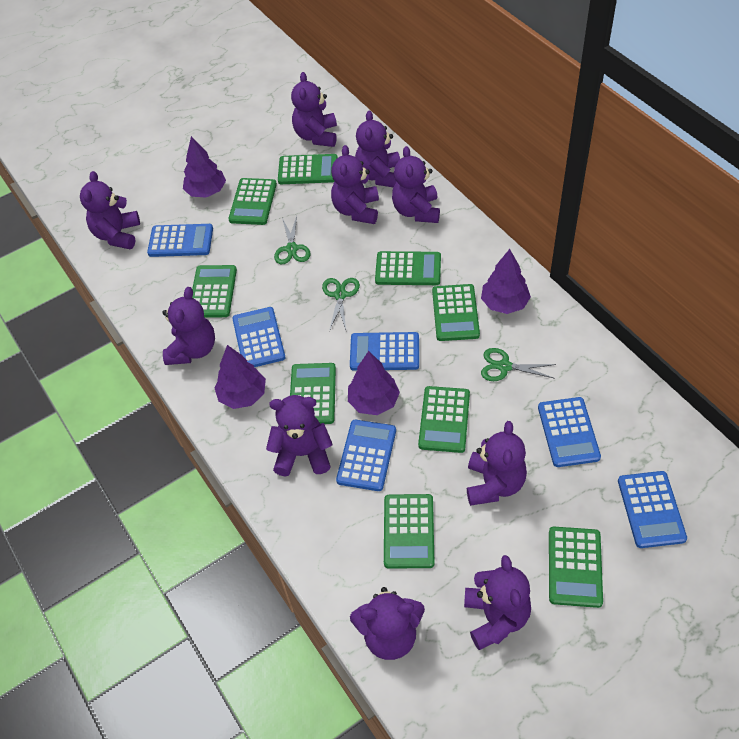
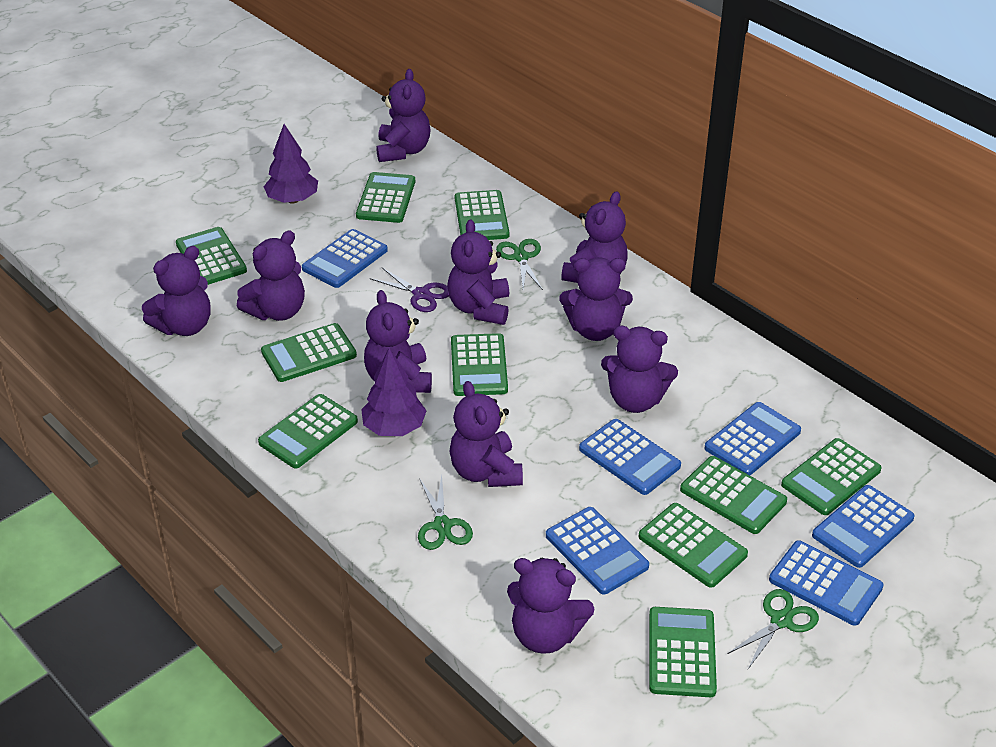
green calculator: [192,265,237,317] [229,178,277,225] [278,154,338,184] [290,363,336,424] [375,251,441,285] [384,494,435,569] [418,386,470,453] [432,284,480,341] [549,527,603,608] = 9 -> [176,227,247,285] [258,394,358,469] [261,323,357,382] [356,172,415,223] [451,333,508,396] [455,190,509,240] [639,503,748,588] [649,607,717,697] [680,456,787,534] [781,438,882,515] = 10
purple scissors: none = 0 -> [370,268,449,312] = 1
purple tree: [183,136,226,197] [214,345,266,409] [348,351,400,415] [481,249,531,314] = 4 -> [264,124,318,204] [361,348,427,436] = 2

